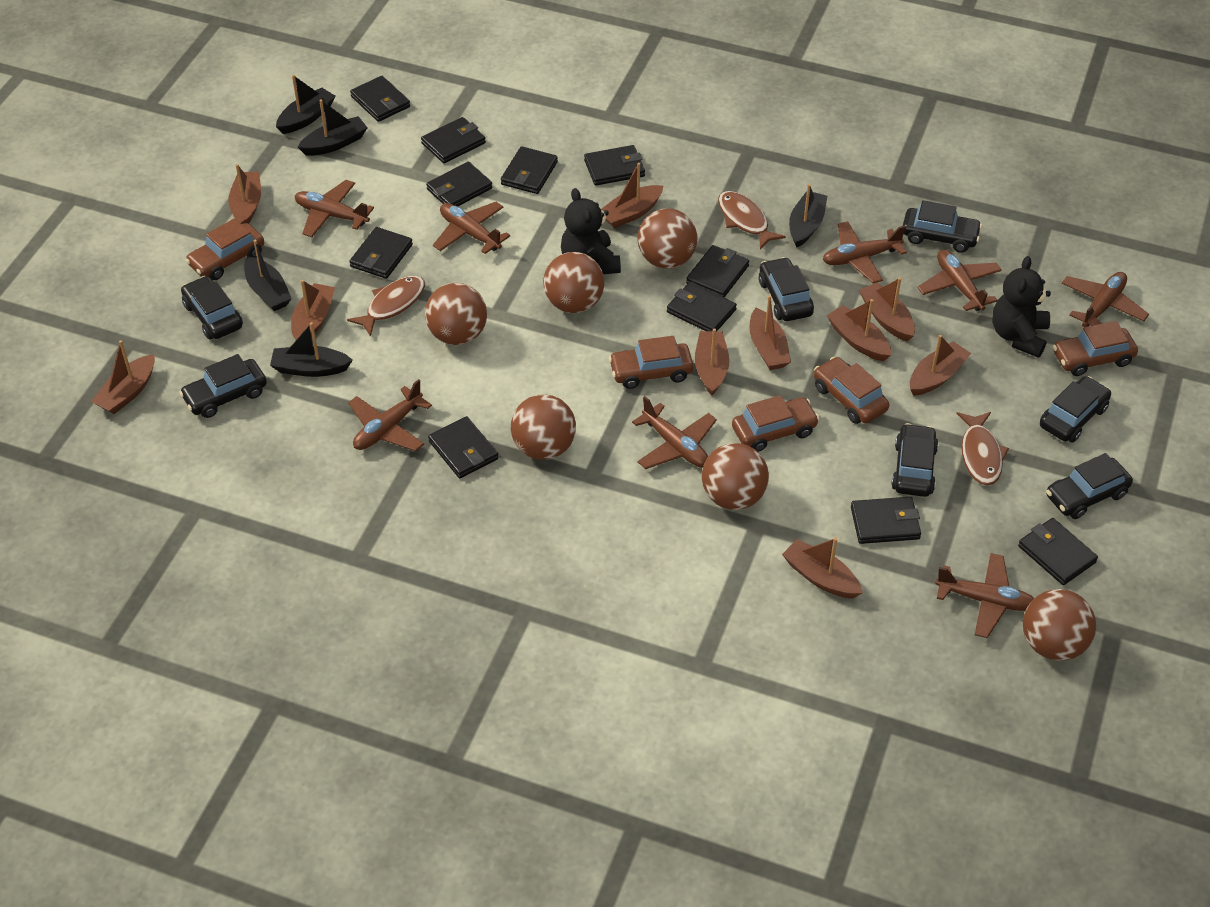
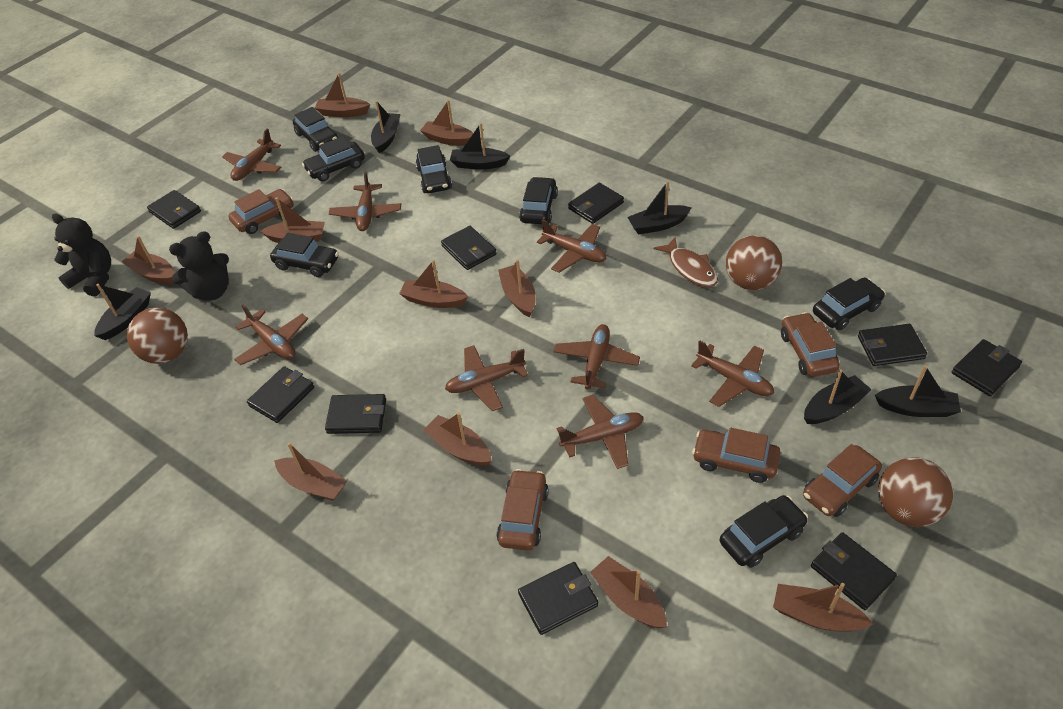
black boat: [244,240,292,311] [270,322,352,377] [276,75,335,134] [298,99,368,156] [789,184,827,248] = 5 -> [94,284,151,340] [371,101,401,153] [450,123,510,170] [627,181,691,235] [804,369,872,424] [875,365,961,417] = 6
black wallet: [349,227,413,279] [350,76,410,122] [421,117,486,163] [426,162,493,206] [428,416,498,478] [501,146,558,194] [584,145,645,186] [667,281,737,331] [686,245,749,297] [851,497,921,544] [1018,518,1098,585] = 11 -> [147,190,201,229] [247,366,314,423] [325,394,386,434] [441,226,497,270] [518,562,598,635] [568,183,624,224] [811,532,897,610] [858,324,927,366] [952,339,1022,396] = 9
brown ball: [425,283,487,345] [511,394,576,460] [543,252,604,313] [637,208,697,269] [702,443,769,510] [1023,589,1096,661] = 6 -> [127,308,188,364] [726,235,782,290] [878,457,953,527] = 3
brown fish: [347,276,425,336] [718,191,786,250] [956,412,1009,486] = 3 -> [653,237,718,287] = 1

